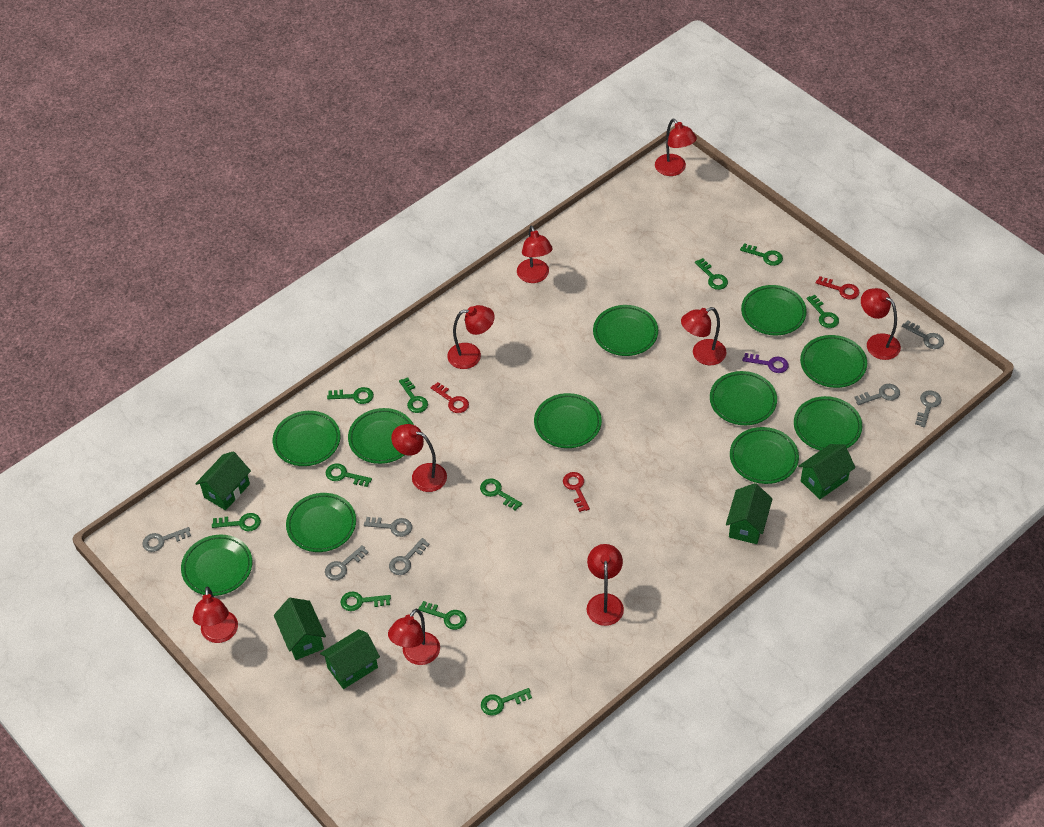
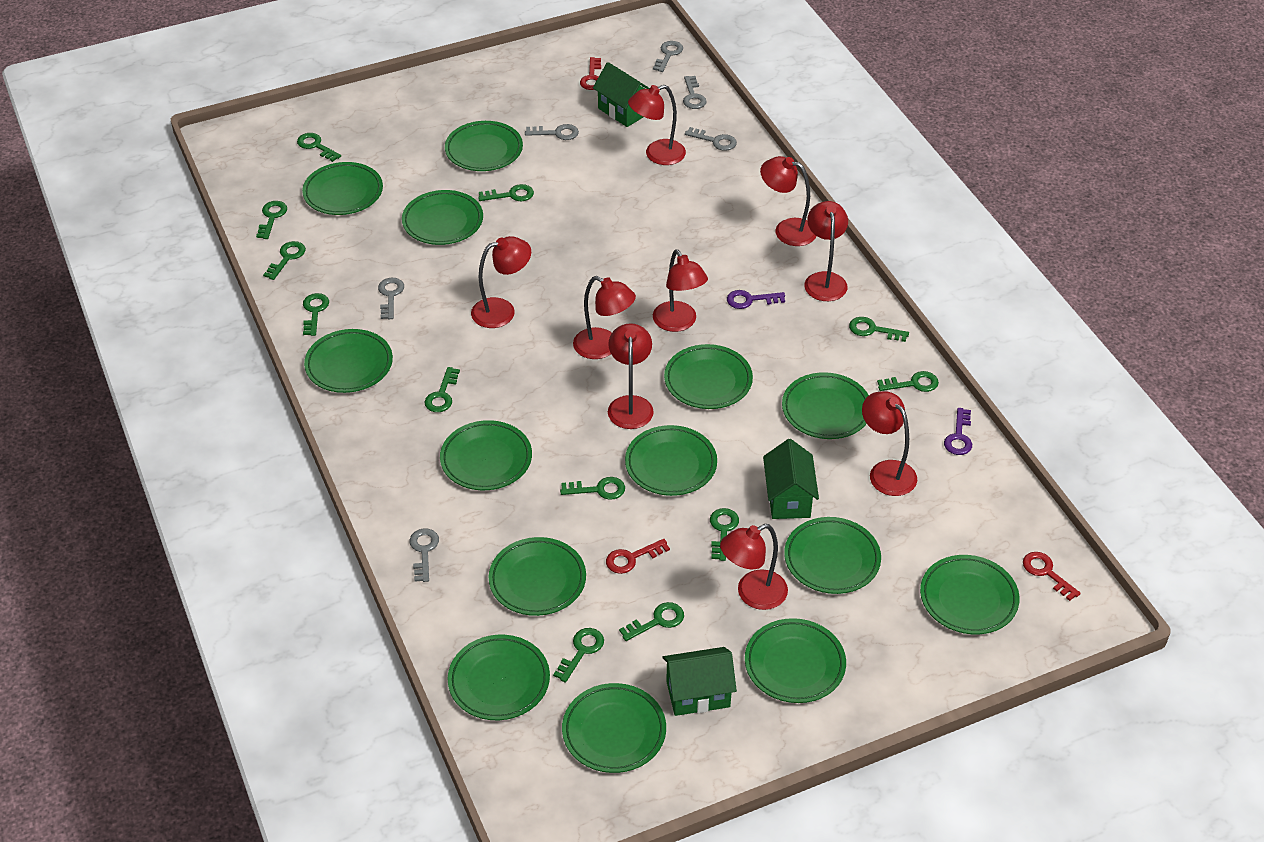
green house: [195,451,251,510] [274,598,326,660] [320,629,380,689] [726,483,772,544] [798,444,855,499] = 5 -> [593,62,650,127] [662,647,737,716] [763,439,819,519] = 3
green key: [212,513,261,531] [326,463,372,487] [327,387,374,404] [340,592,391,611] [399,377,428,413] [418,601,467,630] [480,479,522,511] [481,688,532,716] [695,258,728,290] [740,243,783,266] [807,295,839,328] = 11 -> [256,201,287,239] [263,241,306,280] [297,133,341,162] [303,293,329,336] [425,367,460,412] [478,184,534,201] [553,628,604,683] [560,477,625,500] [619,602,684,641] [710,508,739,561] [849,317,909,342] [877,371,939,392] = 12
green plate: [181,535,252,596] [273,411,340,466] [286,493,356,552] [348,408,414,464] [534,393,602,448] [593,305,658,356] [710,371,777,425] [730,427,799,484] [741,285,807,335] [794,396,862,450] [800,335,867,388] = 11 -> [302,162,383,215] [304,329,393,393] [402,190,483,245] [440,420,532,490] [445,121,523,171] [448,635,550,720] [489,537,586,616] [562,683,666,773] [625,425,717,496] [664,344,753,409] [745,618,846,703] [782,372,869,439] [784,517,881,594] [920,555,1020,634] = 14
grey key: [142,527,191,552] [325,545,369,580] [364,517,412,537] [389,538,430,575] [854,384,900,405] [902,320,944,349] [915,390,942,428] = 7 -> [378,278,404,319] [409,528,439,582] [525,124,579,140] [653,41,683,72] [683,76,707,109] [685,127,737,151] = 6
purple key: [742,353,789,373] = 1 -> [727,290,785,309] [944,408,972,455] = 2

